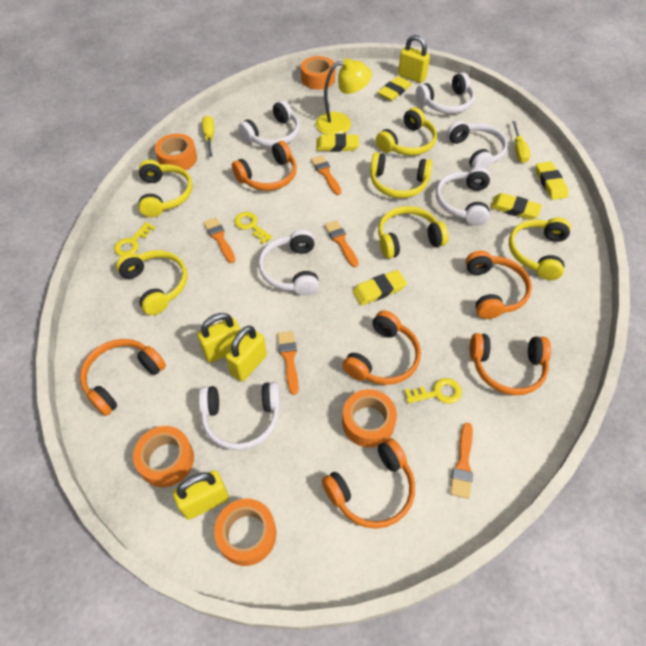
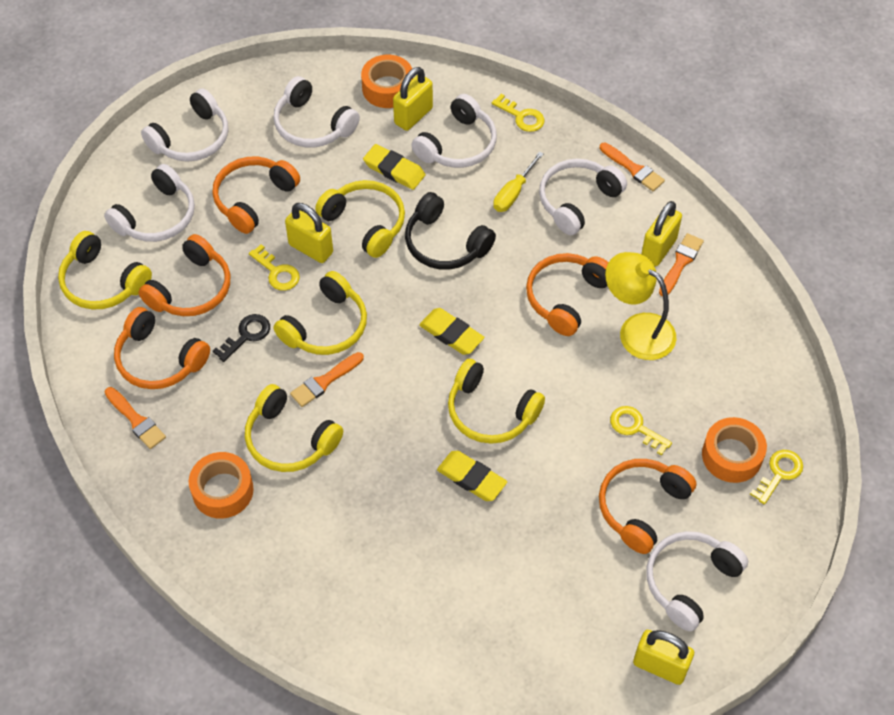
black headphones: none = 0 -> [405,192,496,270] = 1
black key: none = 0 -> [213,314,270,362] = 1
orange brush: [203,217,236,263] [277,331,299,395] [311,155,342,195] [324,220,359,267] [450,423,473,499] = 5 -> [105,387,166,449] [290,352,364,407] [600,143,665,191] [659,233,704,296] = 4
orange headphones: [80,339,166,416] [232,141,297,191] [322,438,415,529] [342,310,421,385] [465,251,532,319] [470,333,551,395] = 6 -> [114,307,210,389] [138,234,230,316] [213,157,300,234] [526,253,609,336] [599,459,696,554] = 5
orange tape: [133,426,194,487] [155,134,197,171] [214,499,276,566] [301,56,336,90] [342,389,397,448] = 5 -> [189,452,254,519] [361,55,413,108] [702,417,767,483] = 3
yellow eraser: [316,134,359,152] [352,270,407,305] [378,76,412,101] [490,193,542,220] [536,161,568,200] = 5 -> [363,144,425,190] [419,308,484,355] [437,451,507,501] = 3
yellow headphones: [116,250,187,315] [138,160,193,217] [370,152,433,198] [376,107,437,155] [378,206,449,259] [509,217,571,280] = 6 -> [58,231,152,309] [245,384,343,472] [274,271,367,355] [315,180,405,258] [448,359,545,444] = 5
yellow key: [114,222,156,256] [234,212,272,244] [404,378,462,404] = 3 -> [249,244,300,291] [492,94,544,132] [610,406,672,456] [750,450,803,505] = 4
yellow screwdriver: [202,116,214,157] [512,121,530,163] = 2 -> [493,151,544,212] = 1

